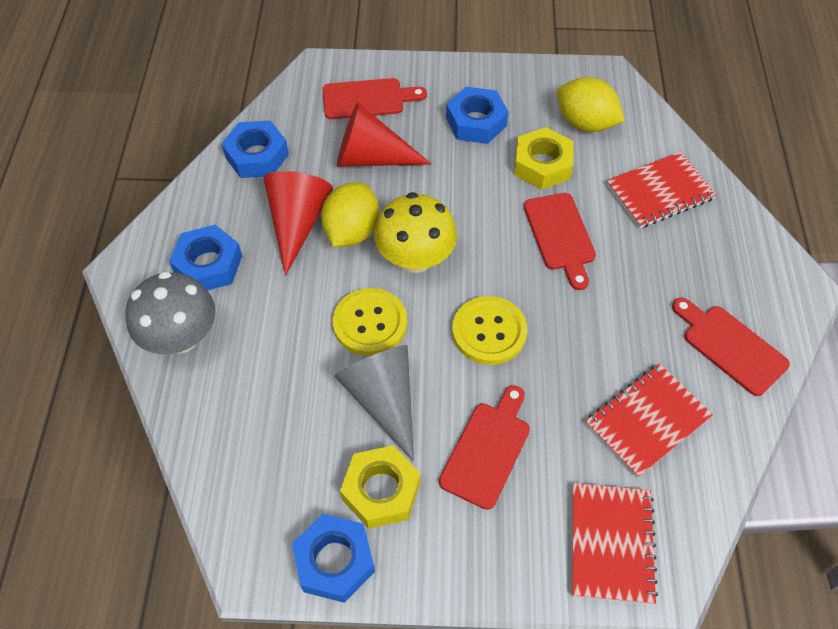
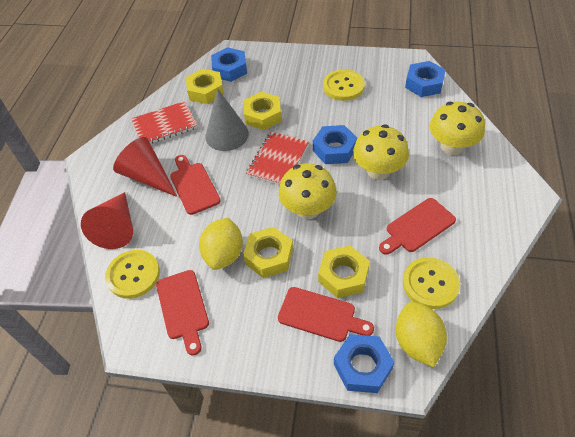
grey mushroom: [126,271,216,354] = 1 -> none = 0
red notebook: [572,483,658,604] [586,364,713,478] [606,152,717,228] = 3 -> [131,101,197,144] [246,132,309,185] = 2
yellow button: [333,288,407,356] [452,296,527,365] = 2 -> [105,250,160,299] [323,70,365,101] [403,257,460,309] = 3
yellow mushroom: [374,192,457,273] = 1 -> [279,164,337,219] [353,124,409,180] [429,102,485,155] = 3
yellow nut: [340,445,420,529] [514,127,574,190] = 2 -> [186,69,224,104] [243,227,293,278] [244,92,281,130] [318,245,370,298] = 4

